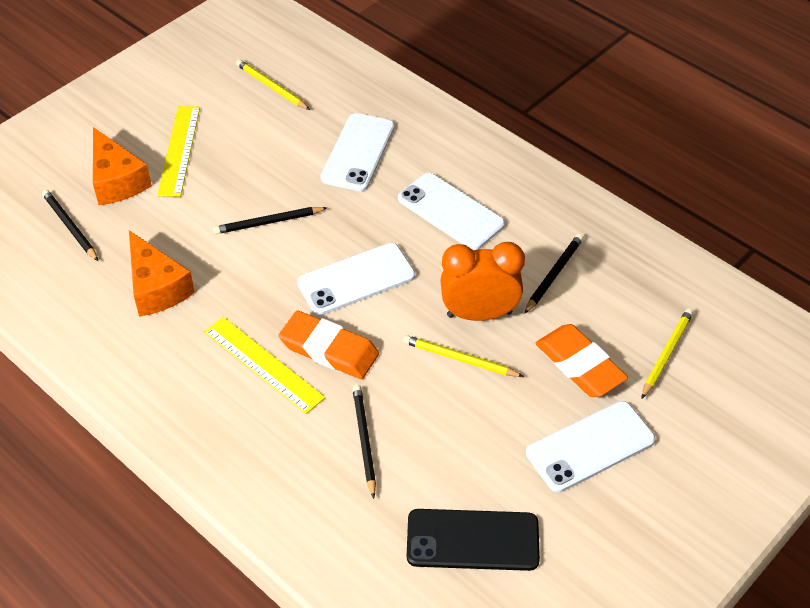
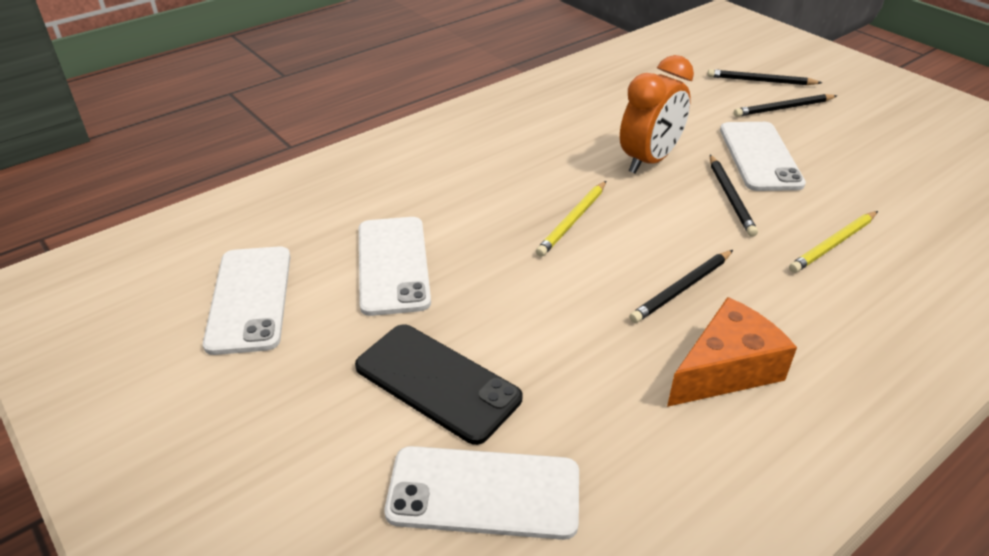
orange cheese: [93,127,152,205] [129,230,195,317] = 2 -> [667,297,797,407] = 1
orange eraser: [278,311,379,379] [536,324,628,397] = 2 -> none = 0
yellow pencil: [236,59,310,110] [403,335,524,377] [641,308,693,399] = 3 -> [536,181,606,257] [789,211,878,273] = 2
yellow ruler: [157,106,200,197] [204,317,325,414] = 2 -> none = 0

